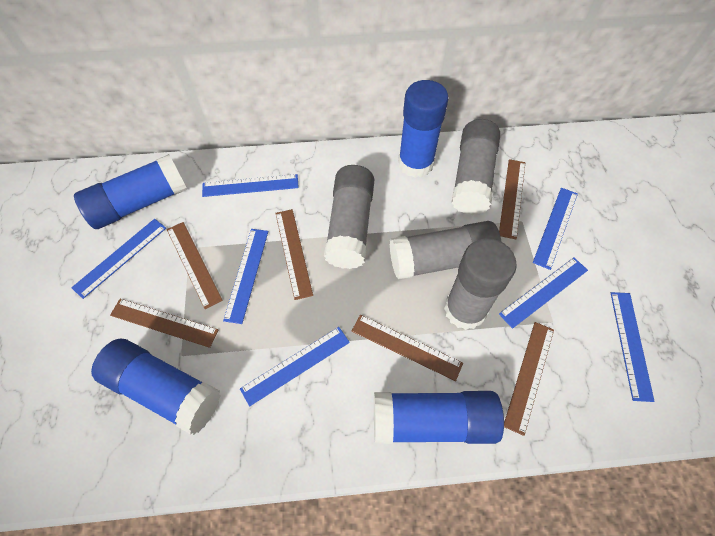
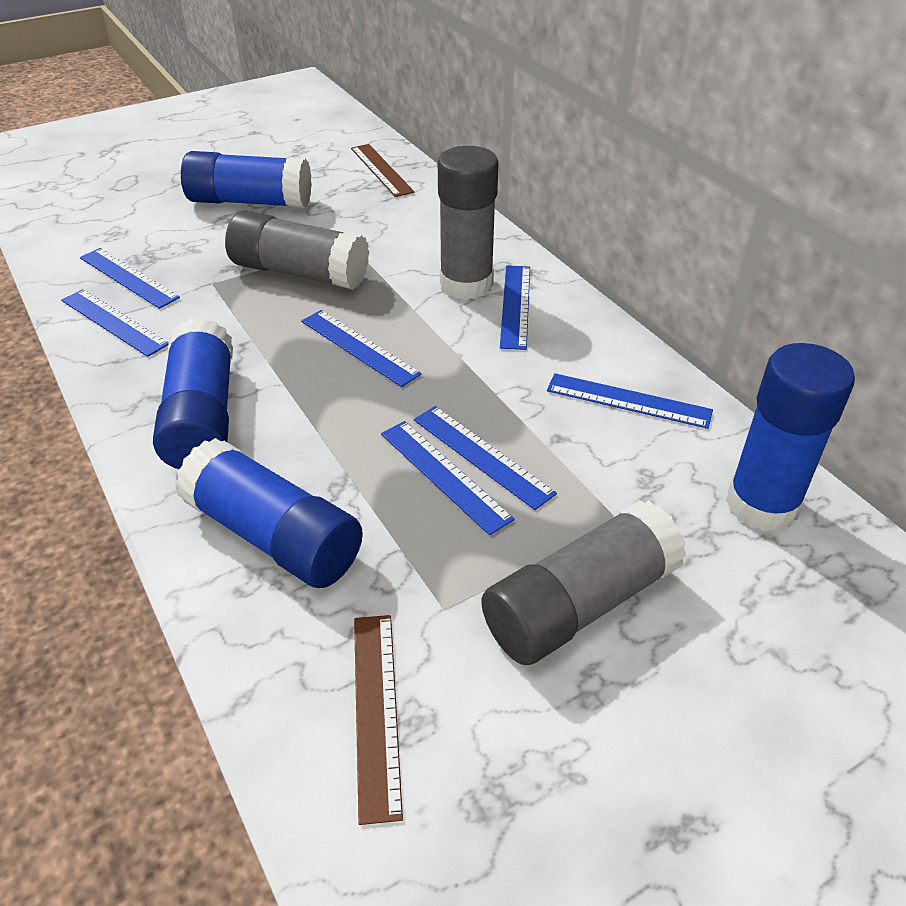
brown ruler: [110,299,218,348] [167,222,223,309] [275,209,313,300] [352,315,463,381] [499,159,525,239] [504,322,554,436] = 6 -> [351,144,414,197] [354,615,403,825] = 2
grey glue stick: [324,165,374,269] [390,221,502,280] [444,238,517,330] [451,119,500,215] = 4 -> [225,210,369,290] [438,146,498,300] [481,500,687,665] = 3

